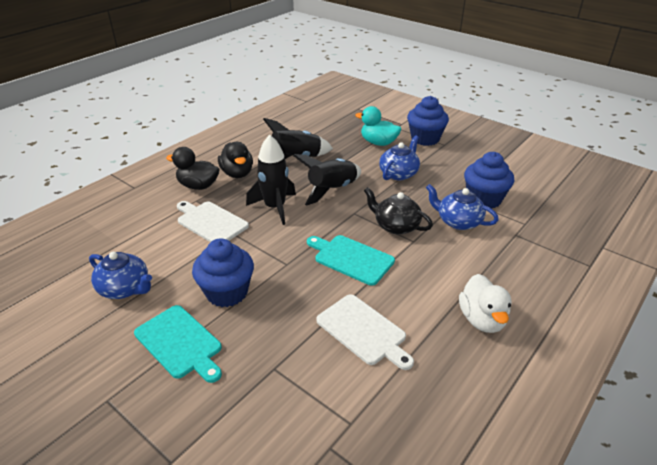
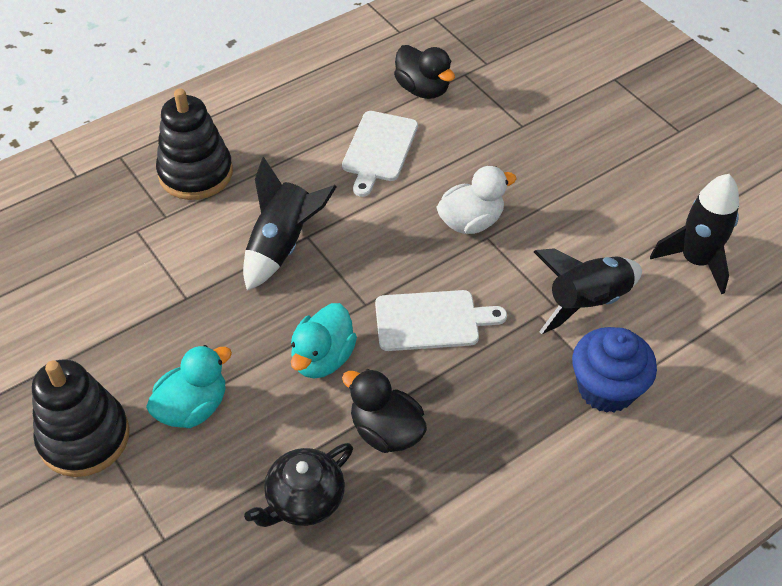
black stacking toy: none = 0 -> [32,359,130,477] [156,88,233,200] = 2
blue cupcake: [192,238,254,307] [407,96,449,146] [464,152,514,209] = 3 -> [572,327,657,413] = 1
blue teapot: [89,252,152,299] [379,136,420,180] [426,184,499,230] = 3 -> none = 0
turquoise cutting board: [134,305,222,383] [307,235,395,286] = 2 -> none = 0
turquoise duck: [355,106,401,146] = 1 -> [146,345,232,428] [291,303,357,378] = 2

